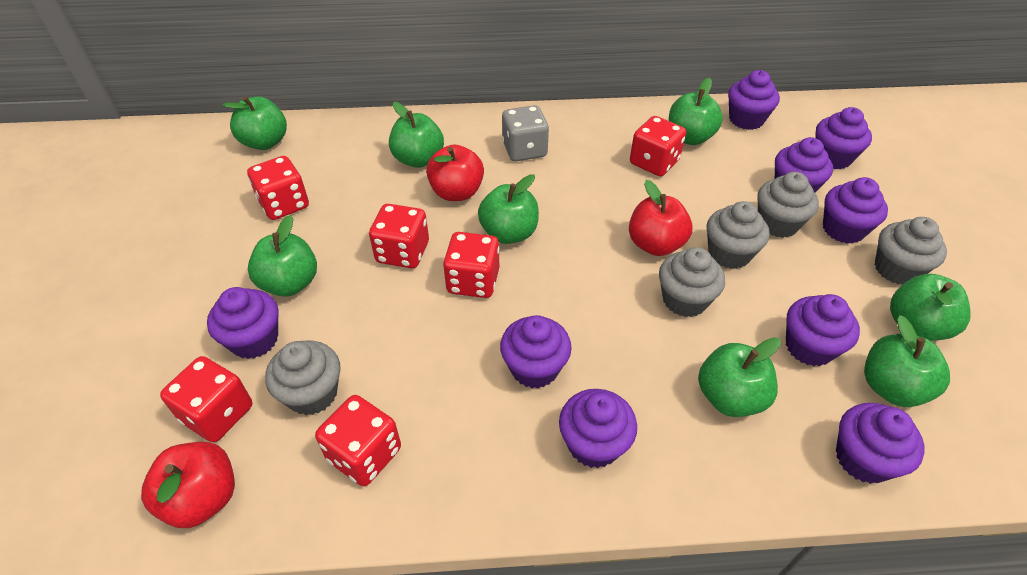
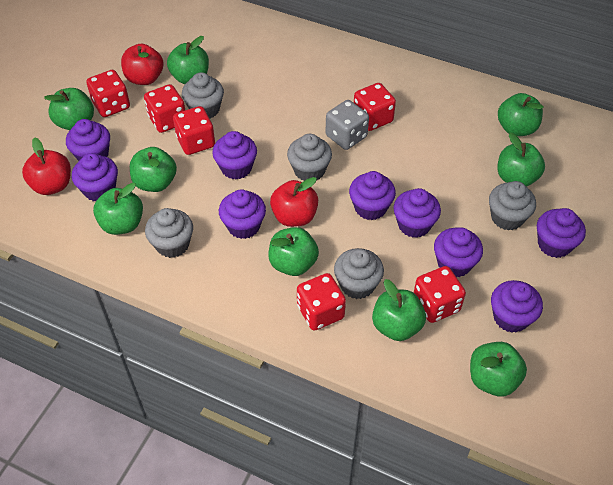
green apple: [222,96,287,150] [248,215,317,296] [389,102,444,168] [478,174,539,244] [669,78,723,145] [698,337,781,417] [864,315,950,407] [890,274,971,341] = 8 -> [44,88,94,130] [93,183,143,235] [130,147,177,192] [167,36,209,84] [268,227,319,276] [372,279,426,341] [470,342,527,397] [497,132,545,187] [498,93,543,136] = 9

